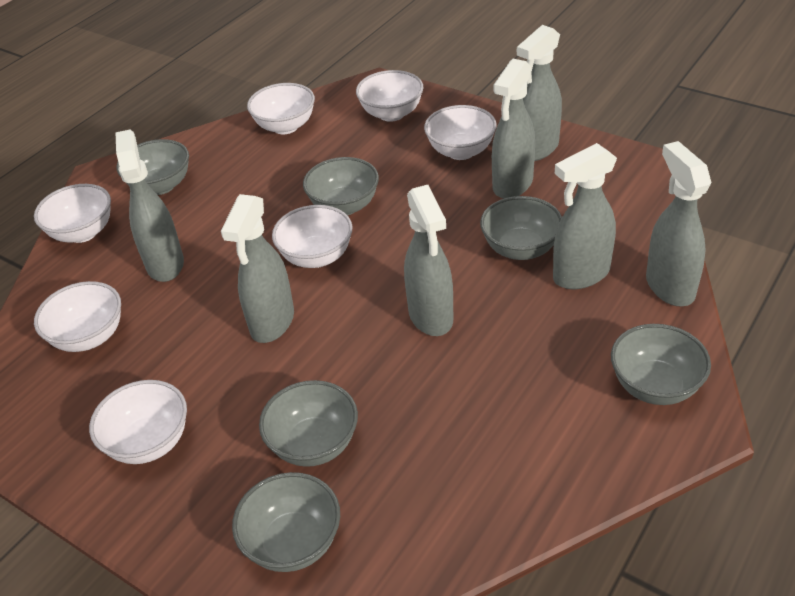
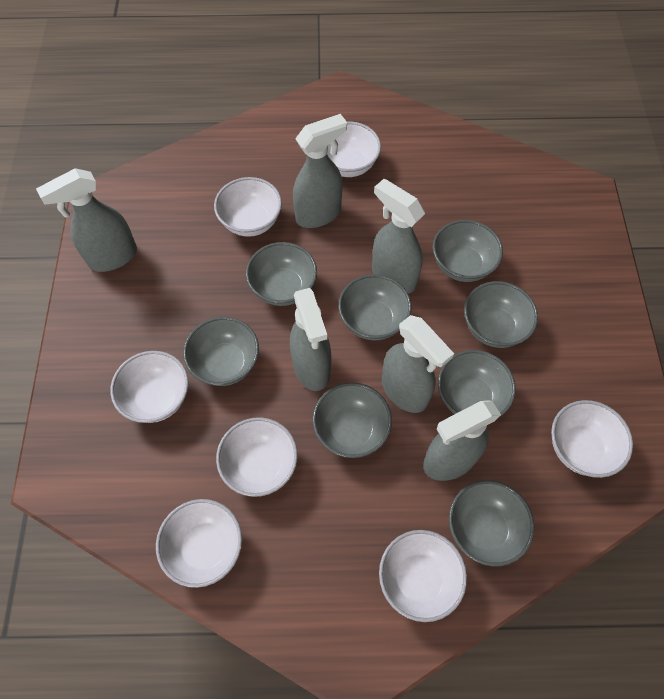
grey bowl: [117,139,189,195] [232,472,340,572] [259,380,358,467] [303,157,379,215] [480,196,562,260] [611,324,711,405] = 6 -> [183,317,259,386] [246,242,317,306] [312,382,392,458] [338,274,411,341] [433,220,503,282] [438,350,516,416] [449,480,534,566] [464,281,538,348] = 8
grey spray bottle: [116,129,184,282] [221,194,294,343] [404,185,453,336] [492,59,535,199] [517,25,562,161] [553,143,617,289] [646,141,711,306] = 7 -> [36,168,137,272] [290,288,331,391] [293,114,347,228] [372,179,425,294] [382,315,454,413] [423,400,501,481] = 6

